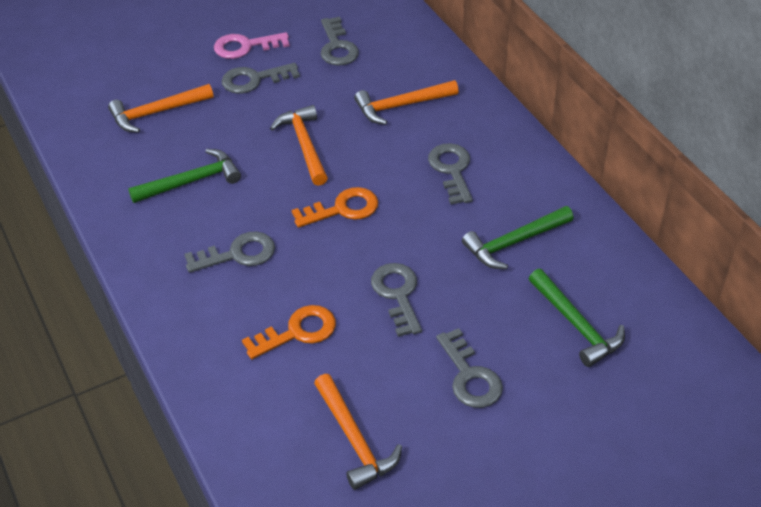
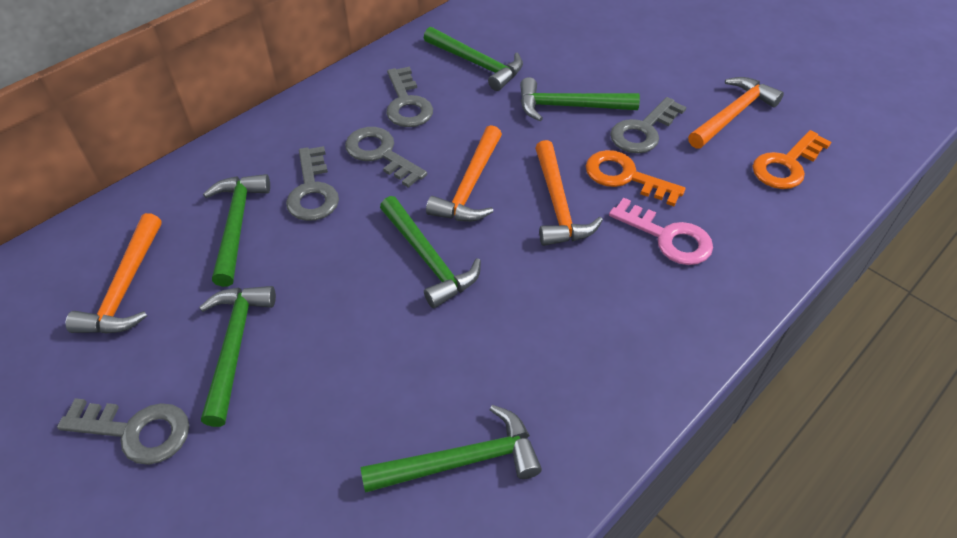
green hammer: [128,149,241,203] [462,206,574,269] [529,269,625,367] = 3 -> [199,286,276,427] [203,174,270,287] [361,405,542,493] [380,196,481,308] [424,27,523,91] [520,77,640,121] = 6
grey key: [184,231,275,273] [222,63,300,94] [321,17,359,66] [371,263,422,337] [428,143,473,205] [436,328,503,408] = 6 -> [57,398,189,465] [286,146,339,221] [345,127,427,188] [386,67,433,127] [610,97,686,153] = 5

